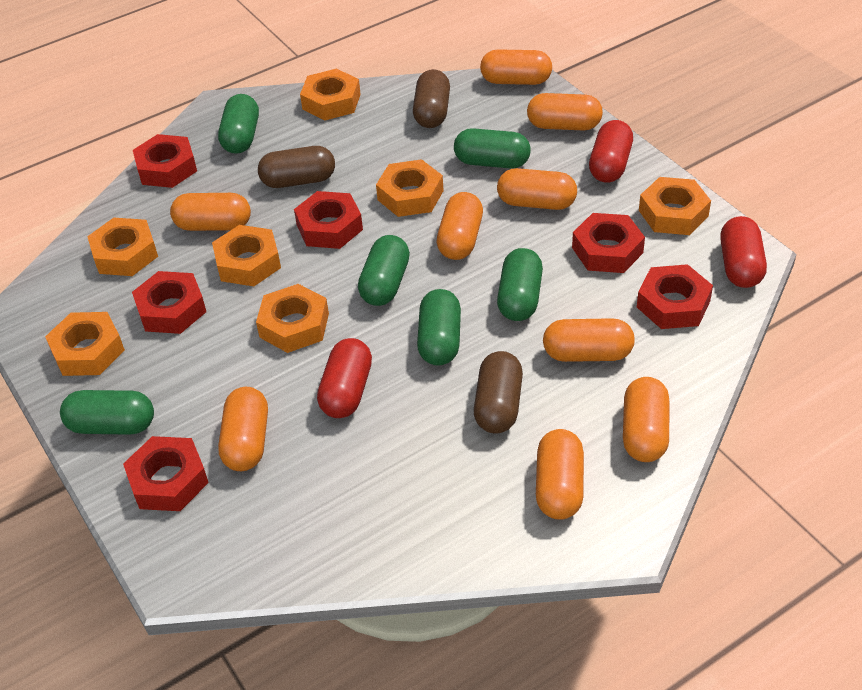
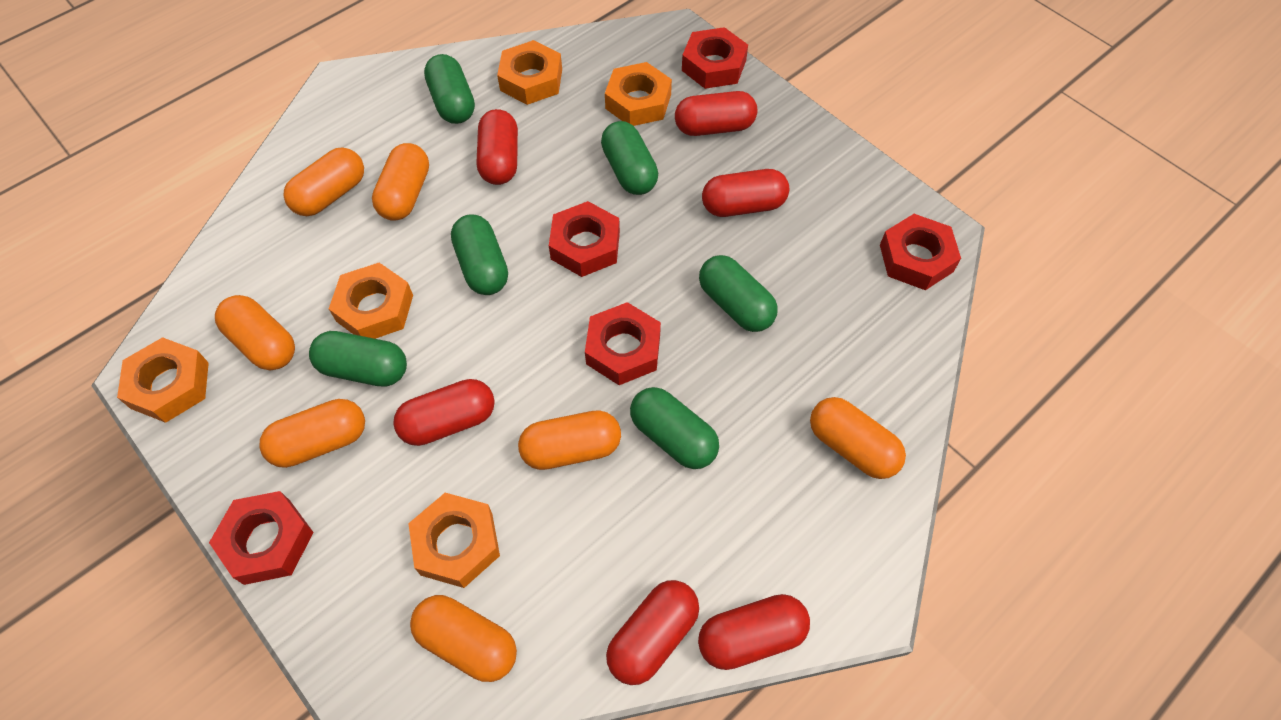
brown capsule: [258,146,335,188] [413,69,450,128] [474,351,523,434] = 3 -> none = 0
orange capsule: [170,193,251,231] [218,387,268,471] [436,192,483,260] [480,49,552,85] [497,168,577,210] [527,93,603,131] [536,429,584,520] [543,318,635,362] [623,377,669,462] = 9 -> [215,295,295,370] [259,399,365,468] [283,147,364,216] [372,143,429,221] [410,595,517,682] [518,410,621,470] [810,397,906,479] = 7
orange nut: [45,312,125,376] [87,218,158,276] [212,225,281,286] [256,284,329,353] [300,69,361,121] [376,159,444,217] [639,177,711,235] = 7 -> [117,337,209,423] [329,263,413,339] [408,493,500,588] [497,40,562,105] [605,62,672,126] = 5
red capsule: [317,338,372,418] [589,120,633,183] [720,216,767,288] = 3 -> [393,379,495,446] [477,109,518,185] [606,580,699,685] [675,91,757,136] [698,594,810,670] [702,169,789,217] = 6
red nut: [123,436,209,511] [132,271,206,334] [133,134,197,188] [294,191,363,249] [572,213,645,273] [637,264,713,329] = 6 -> [209,491,314,585] [549,201,620,277] [585,302,661,385] [682,27,748,89] [880,214,961,290] = 5

